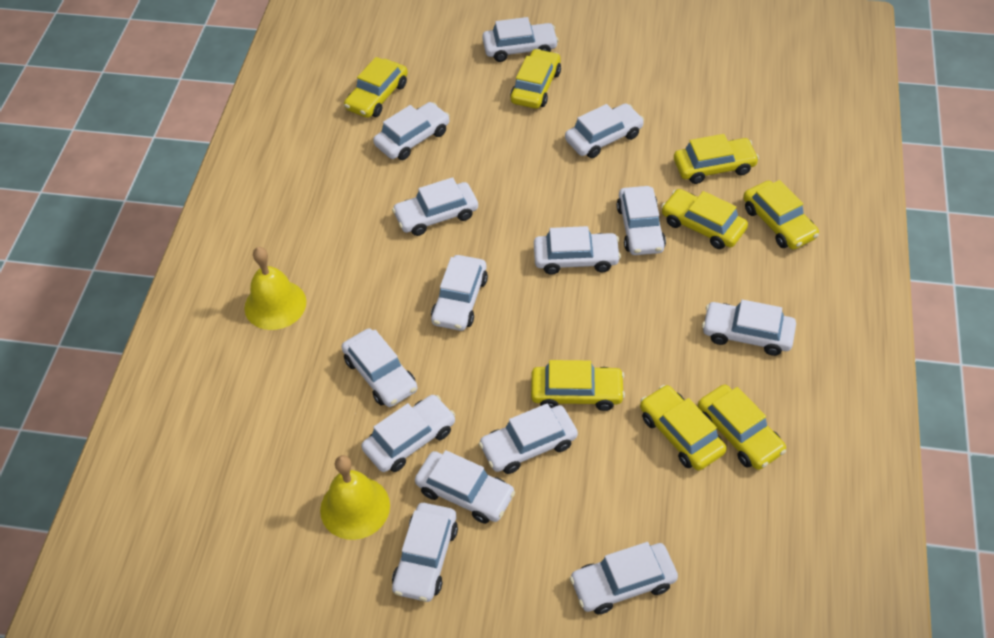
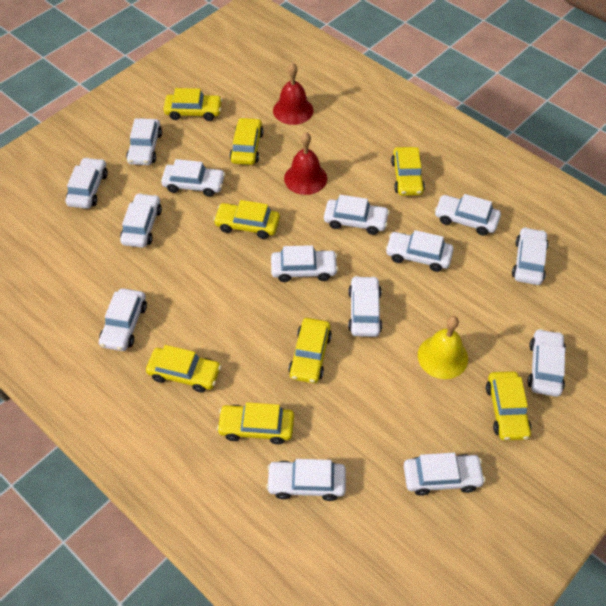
red bell: none = 0 -> [273,63,313,125] [284,132,327,195] = 2
yellow bell: [245,247,306,330] [320,455,390,540] = 2 -> [418,316,468,379] = 1

